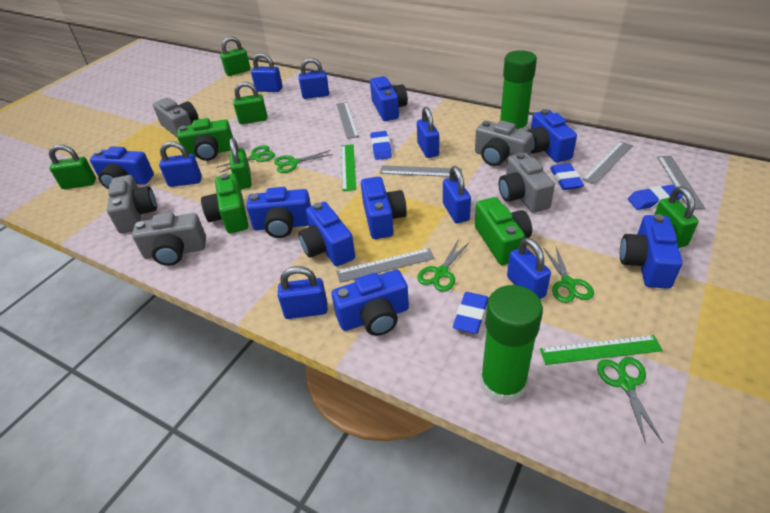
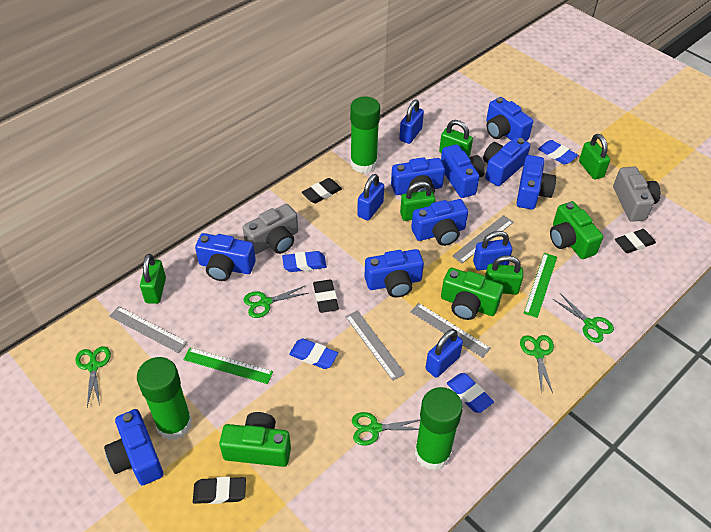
black eraser: none = 0 -> [193,477,246,504] [302,178,342,203] [313,280,339,313] [615,229,656,253] = 4
blue camera: [90,146,154,189] [246,187,311,238] [298,202,355,266] [332,270,409,336] [361,177,407,239] [370,76,408,121] [527,109,577,163] [620,214,683,289] = 8 -> [104,409,163,486] [195,233,256,281] [364,249,424,298] [391,157,445,195] [411,199,468,246] [441,144,485,198] [483,137,530,186] [486,97,533,141] [516,155,556,210] = 9
blue padlock: [159,141,202,187] [251,53,283,92] [278,266,328,319] [299,58,329,99] [417,107,439,158] [443,166,471,223] [507,238,551,299] = 7 -> [357,174,384,220] [399,99,424,144] [426,329,463,378] [473,231,512,270] = 4
green glue stick: [480,285,543,404] [500,50,537,131] = 2 -> [137,357,192,440] [350,96,380,173] [415,387,463,470] = 3
grey camera: [107,175,157,234] [132,212,206,266] [153,98,199,137] [475,120,533,166] [499,152,555,213] = 5 -> [243,204,298,255] [613,167,661,222] = 2
grey ruler: [336,248,435,283] [337,102,359,139] [380,165,462,177] [582,141,633,185] [657,156,705,209] = 5 -> [109,306,188,353] [345,310,405,381] [410,303,491,358] [452,215,514,263] = 4

